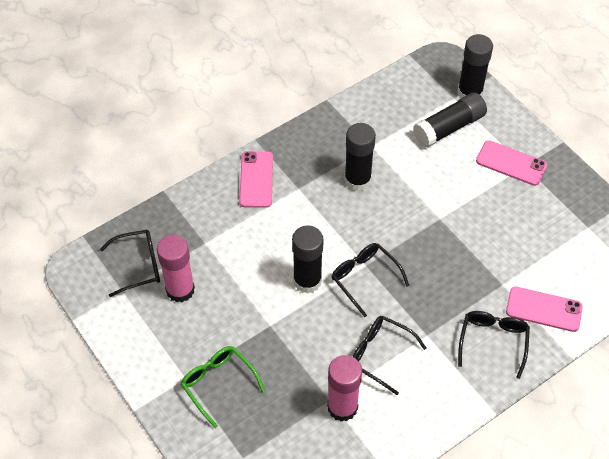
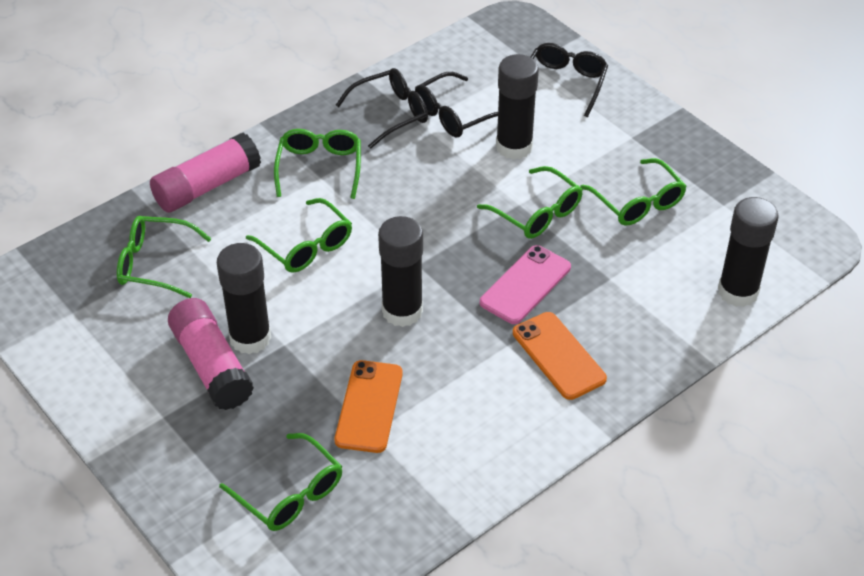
black glasses: [100,230,160,297] [332,243,409,317] [353,316,426,395] [458,311,530,379] = 4 -> [336,68,428,149] [415,72,498,138] [530,43,608,117] = 3
green glasses: [181,346,265,428] = 1 -> [117,216,211,298] [219,433,342,531] [246,198,352,273] [274,129,361,199] [477,166,583,239] [580,158,687,226] = 6
orange phone: none = 0 -> [335,360,403,453] [513,312,607,400] = 2
pink phone: [239,151,273,208] [476,140,547,186] [506,287,583,332] = 3 -> [480,245,571,324] = 1

